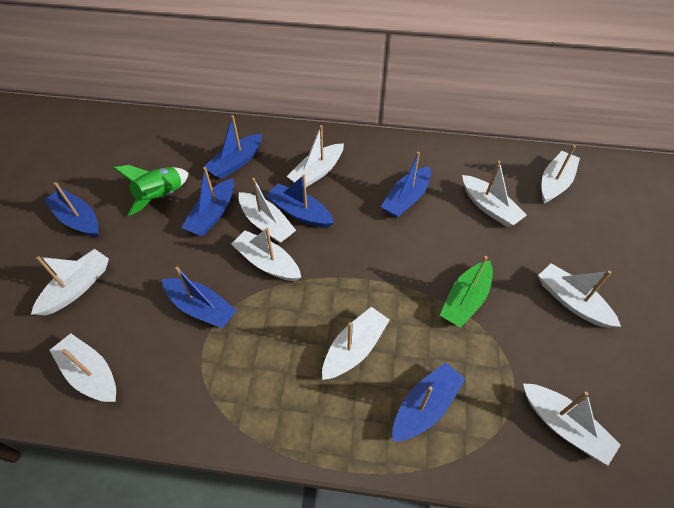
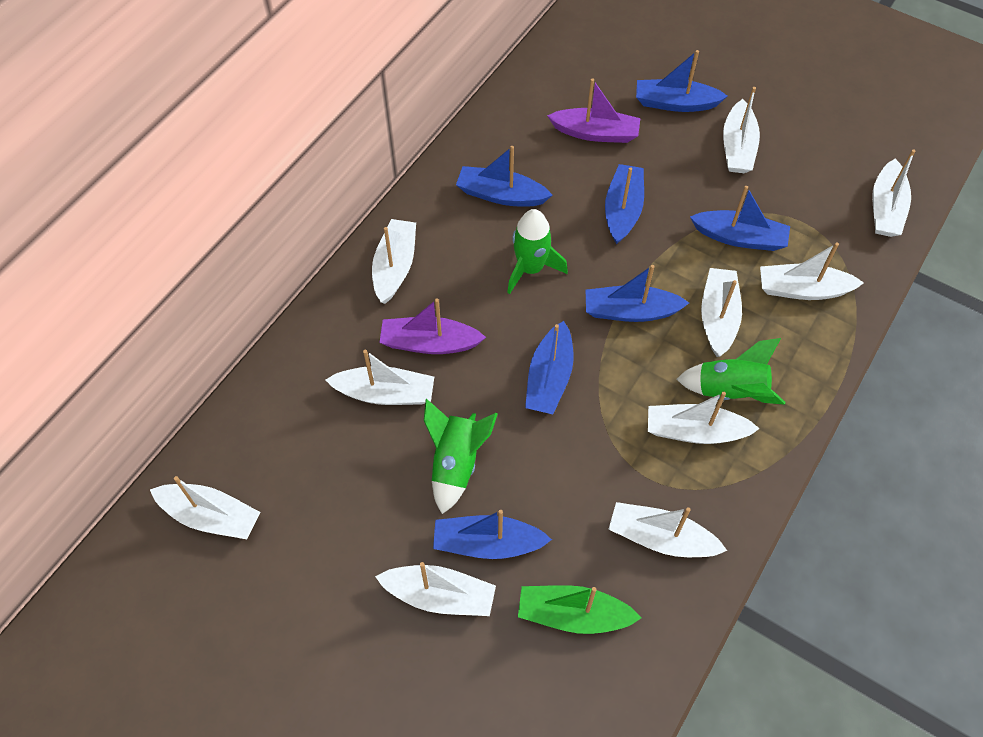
green rocket: [114,165,189,216] = 1 -> [424,399,498,514] [507,209,568,294] [677,338,785,405] = 3
purple boat: none = 0 -> [379,298,486,354] [547,78,641,143] = 2

